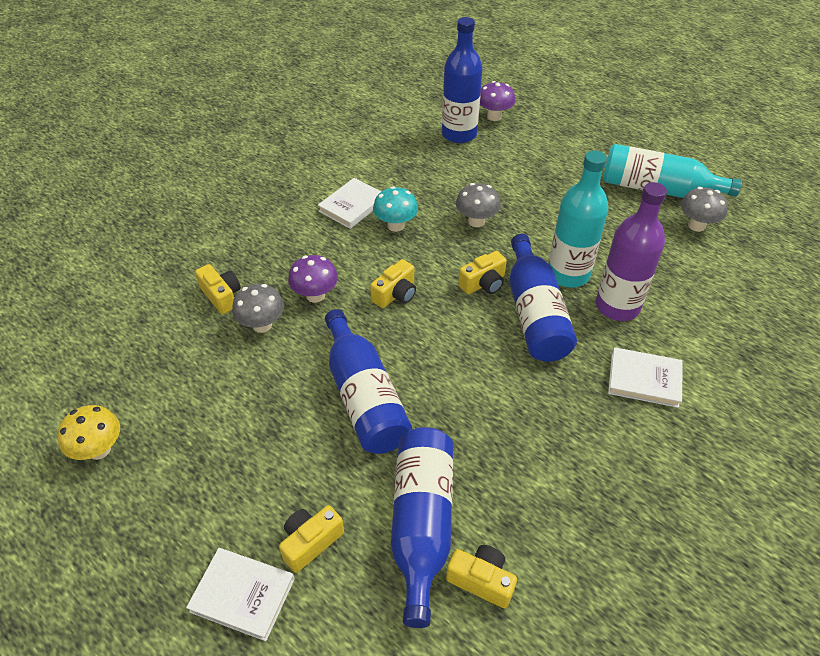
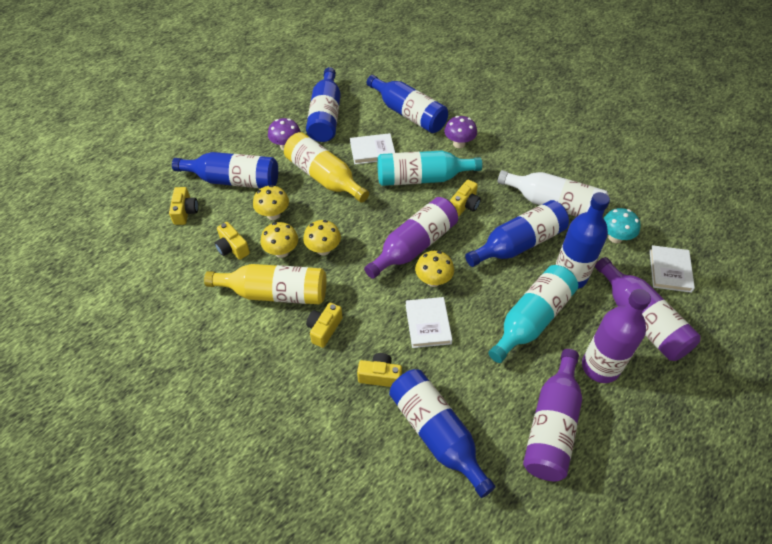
blue bottle: [325,309,412,454] [391,427,453,628] [442,17,482,143] [509,234,577,362] = 4 -> [172,152,278,188] [306,67,341,142] [367,75,448,133] [389,369,496,498] [465,200,569,267] [556,192,610,289] = 6
grey mushroom: [232,284,284,333] [456,183,501,227] [681,187,728,232] = 3 -> none = 0
purple bottle: [596,182,667,321] = 1 -> [364,197,458,279] [523,349,582,481] [582,289,651,383] [595,257,701,361] = 4
white bottle: none = 0 -> [497,170,609,217] = 1
yellow bottle: none = 0 -> [204,264,326,305] [284,132,369,203] = 2
yellow mushroom: [57,405,120,460] = 1 -> [253,185,289,220] [261,222,298,258] [303,220,341,256] [415,251,454,287] = 4

